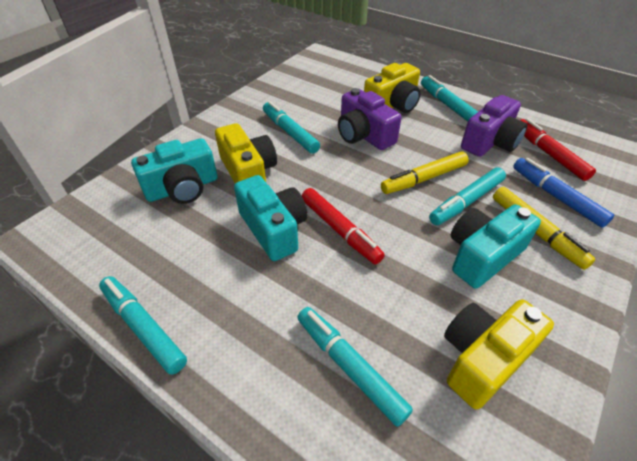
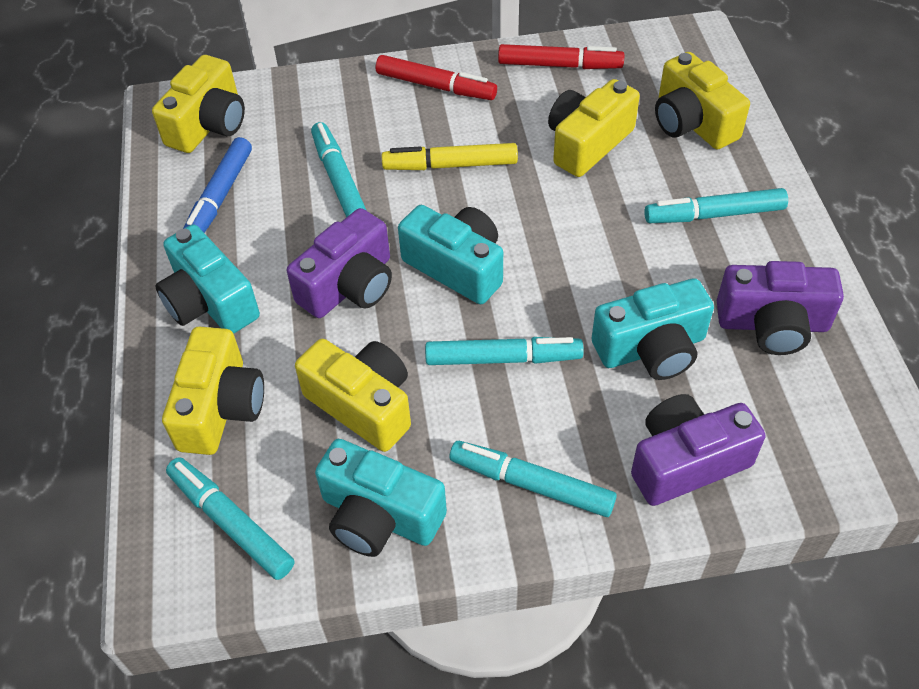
purple camera: [338,88,402,150] [461,95,528,157] = 2 -> [287,208,392,318] [631,394,765,506] [717,261,844,355] = 3
turquoise camera: [131,138,218,204] [234,175,308,261] [451,204,541,289] = 3 -> [155,224,260,334] [315,439,447,557] [398,205,503,304] [591,278,714,380] = 4
yellow camera: [215,123,277,183] [364,63,421,113] [444,299,554,410] = 3 -> [152,55,245,153] [162,326,264,455] [295,339,411,452] [548,79,640,177] [655,52,750,149] = 5
yellow marker: [381,151,469,194] [493,187,595,270] = 2 -> [382,143,518,170] = 1

